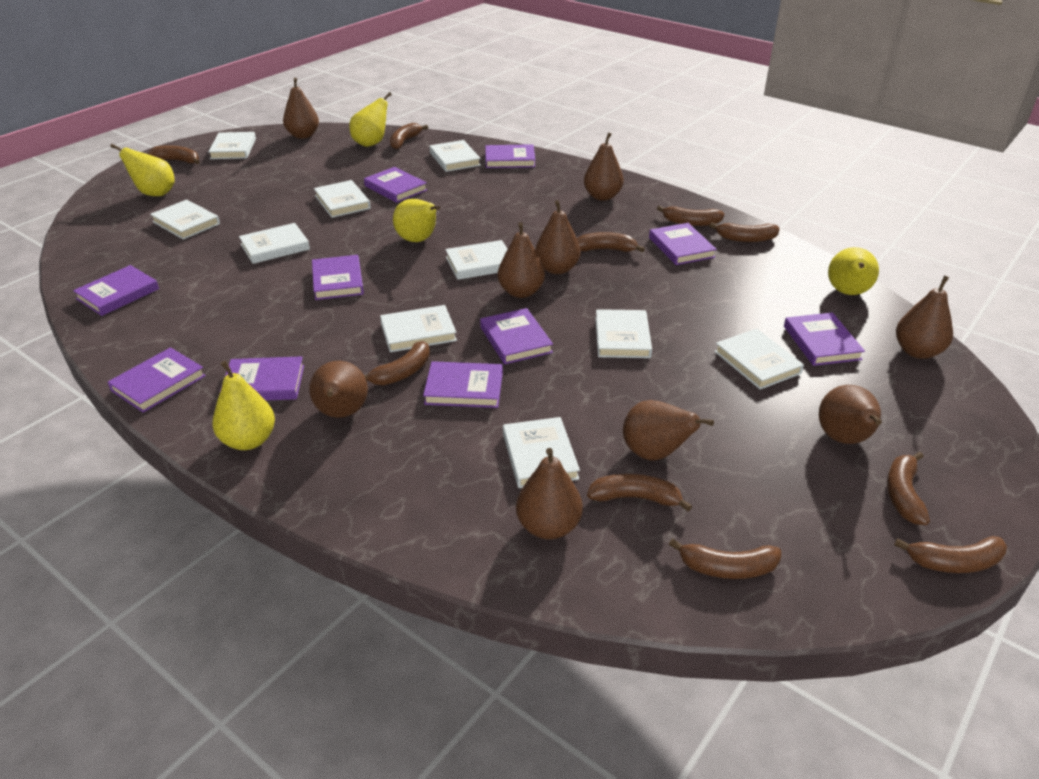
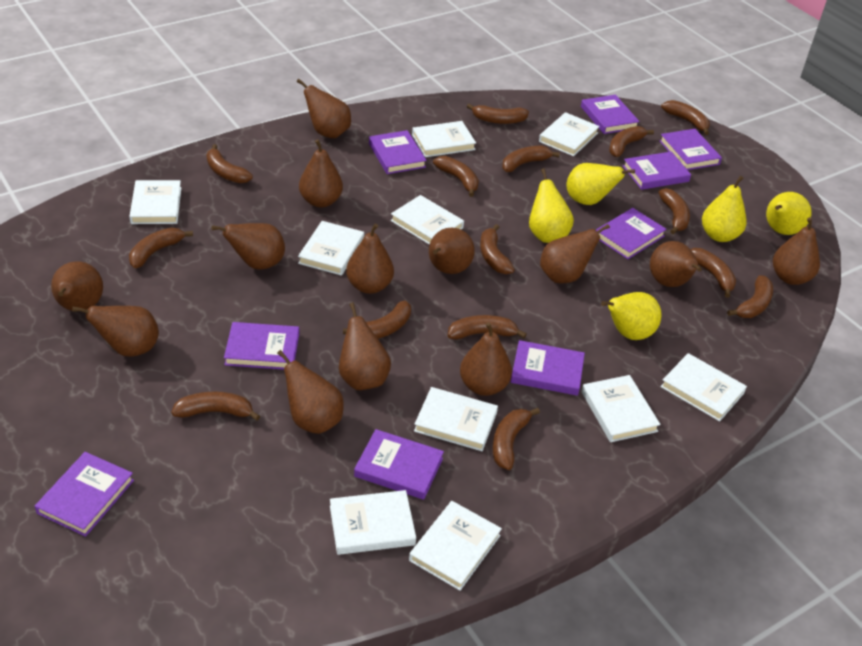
brown banana: [147,145,200,164] [364,341,430,385] [390,123,428,150] [577,232,645,252] [587,474,692,511] [657,205,724,226] [669,539,781,579] [709,223,779,242] [887,452,930,525] [894,536,1007,573] = 10 -> [129,228,193,268] [171,391,260,421] [206,144,253,183] [343,301,411,339] [433,156,479,197] [448,315,527,340] [467,104,529,124] [480,224,515,274] [493,408,540,470] [502,146,560,172] [609,126,654,157] [659,188,690,234] [661,100,710,135] [691,248,736,298] [727,275,773,318] = 15
brown pear: [283,78,319,139] [309,361,368,418] [498,222,545,298] [516,448,583,539] [535,200,581,274] [584,132,624,201] [623,400,714,461] [819,385,882,444] [896,275,953,359] = 9 -> [51,261,103,311] [72,306,159,357] [212,223,285,269] [277,350,344,434] [297,79,351,138] [299,139,343,208] [339,303,391,390] [346,224,394,294] [429,228,475,274] [460,322,512,396] [540,224,610,283] [650,241,702,287] [773,217,820,285] = 13
purple book: [73,265,159,316] [108,347,206,413] [219,356,304,401] [312,255,364,300] [364,167,427,203] [423,361,503,408] [480,308,553,364] [485,144,535,168] [649,223,717,265] [784,312,865,366] = 10 -> [35,452,134,537] [224,322,299,370] [354,429,444,500] [369,130,427,174] [511,340,585,396] [581,95,640,134] [596,208,667,259] [623,151,691,190] [659,129,722,170] = 9

